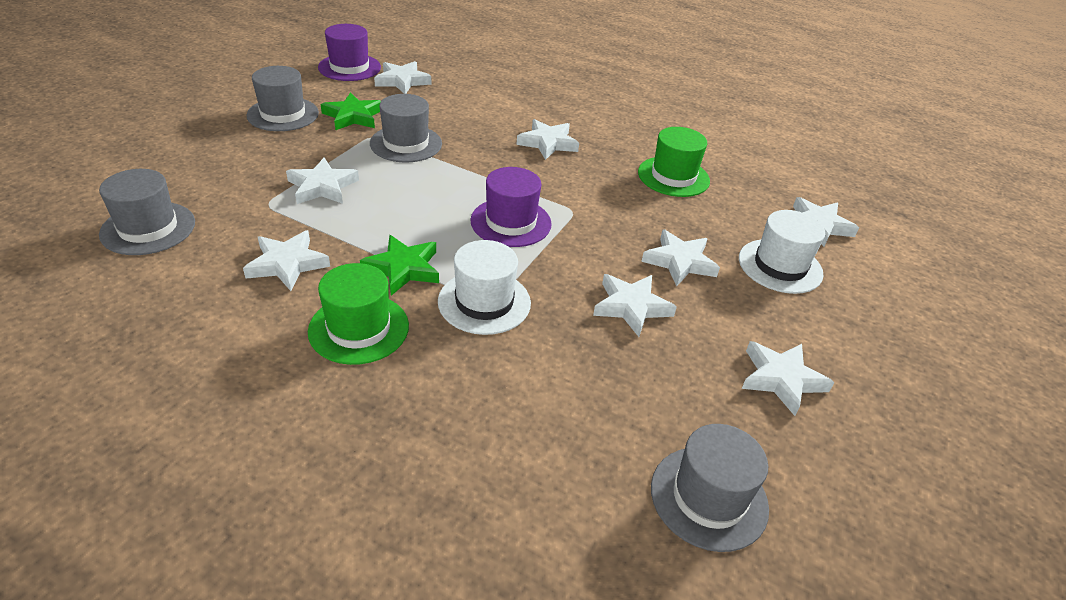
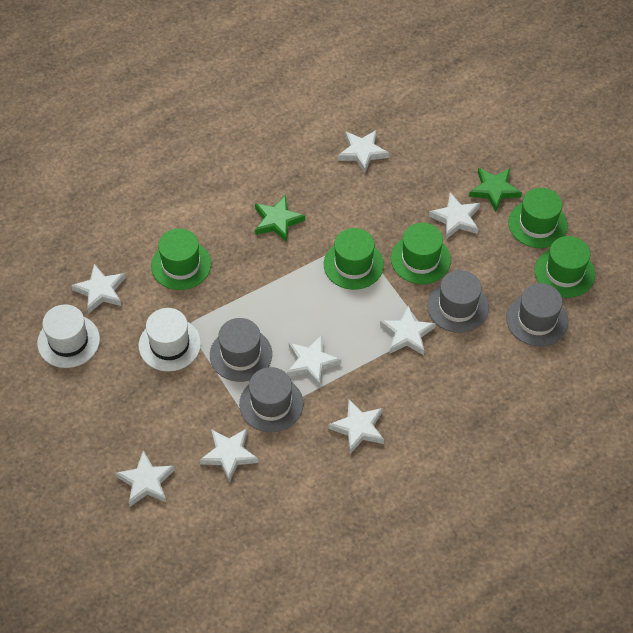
green hat: [308,263,409,365] [638,127,710,197] = 2 -> [151,228,211,290] [324,228,384,290] [391,223,451,284] [508,188,568,248] [535,236,595,298] = 5
purple hat: [318,24,381,81] [470,167,552,247] = 2 -> none = 0

